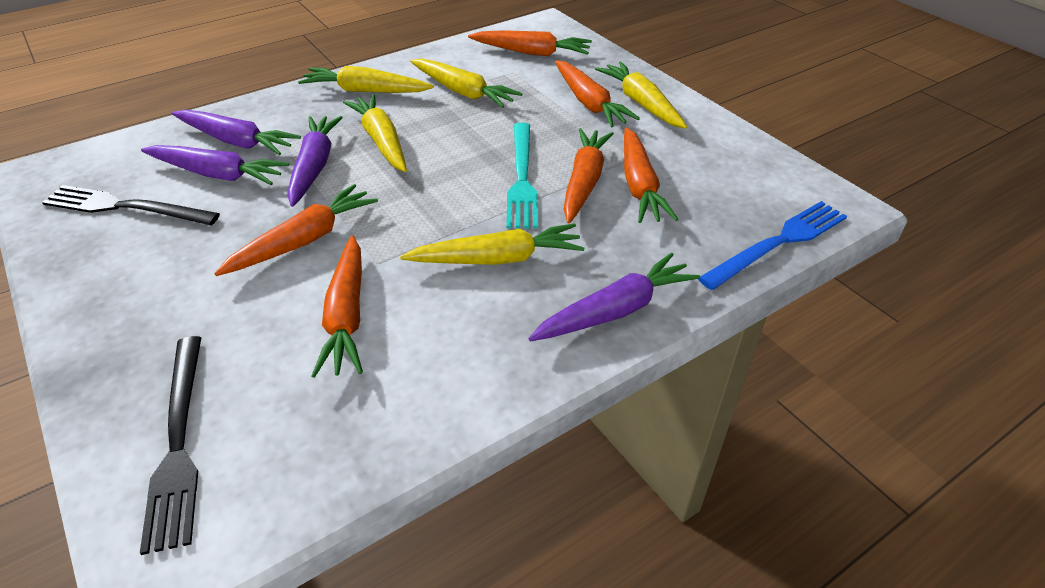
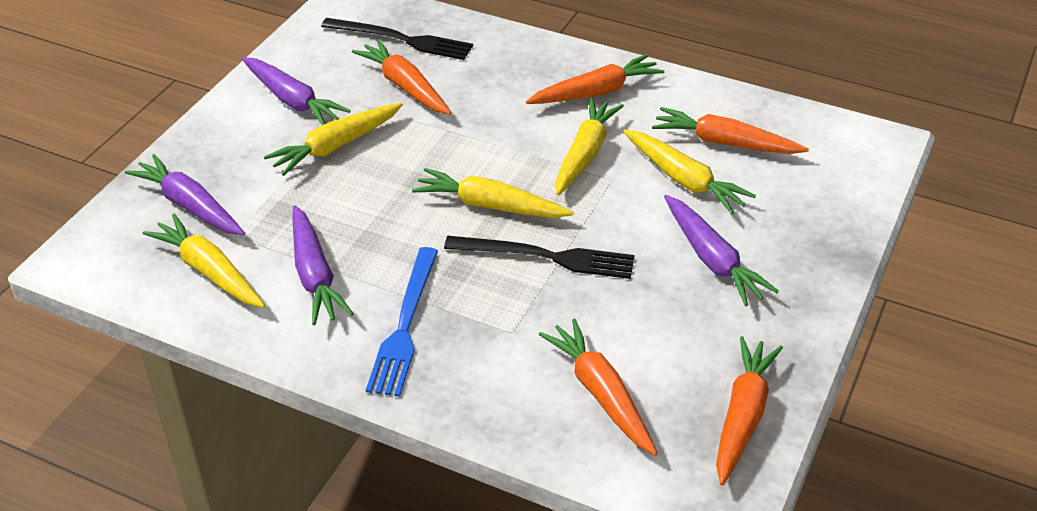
orange carrot: [214,184,378,276] [312,235,363,378] [468,30,592,56] [555,60,640,127] [563,128,614,223] [624,127,678,223] = 6 -> [352,39,451,115] [526,54,665,104] [539,318,658,456] [652,107,809,154] [716,336,783,486] = 5
turquoise fork: [507,122,538,229] = 1 -> none = 0

